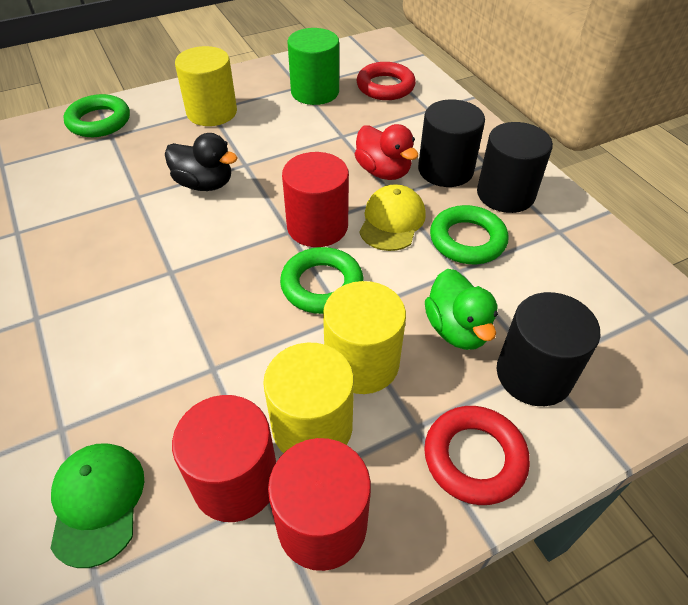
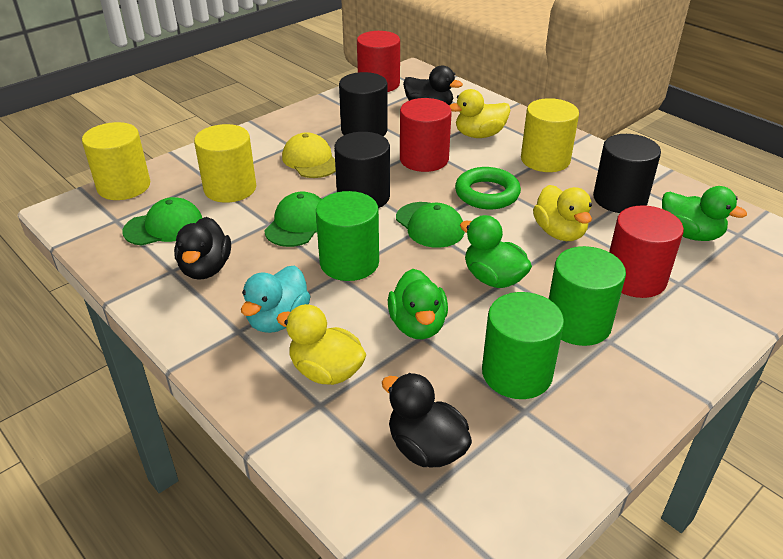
black duck: [165,133,238,191] = 1 -> [174,217,231,280] [382,373,472,468] [403,65,463,105] = 3
green cap: [50,444,144,568] = 1 -> [123,197,202,246] [264,192,322,247] [396,202,465,248] = 3
green cylinder: [288,28,339,105] = 1 -> [316,191,379,281] [482,292,564,399] [549,246,626,346] = 3
green duck: [425,269,498,350] = 1 -> [388,269,448,340] [460,215,532,288] [662,186,747,241] = 3
green ring: [63,94,130,137] [280,247,364,314] [430,205,509,264] = 3 -> [455,167,521,209] = 1
red duck: [355,124,418,180] = 1 -> none = 0
red ring: [356,62,416,100] [424,406,530,505] = 2 -> none = 0
turquoise duck: none = 0 -> [241,266,310,333] = 1
yellow duck: none = 0 -> [277,304,366,385] [449,89,510,138] [533,185,592,241] = 3

